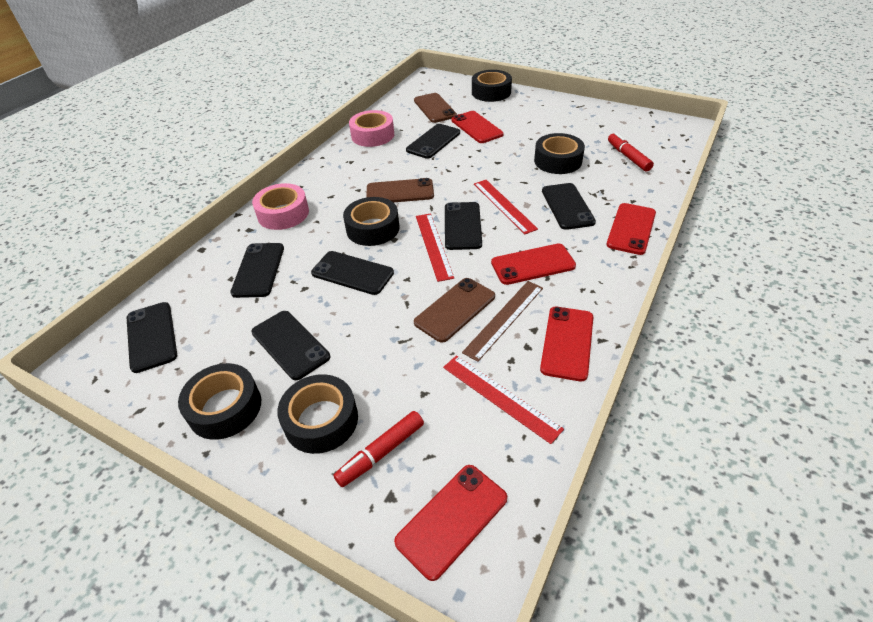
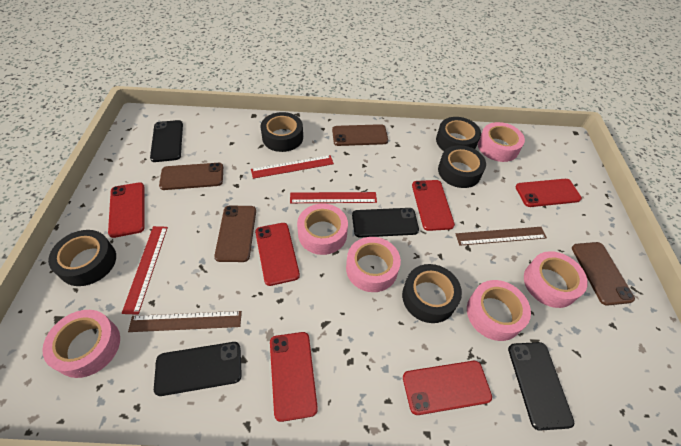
black phone: [127,302,177,373] [230,243,284,298] [251,311,330,380] [311,251,394,295] [406,124,460,159] [445,202,482,250] [542,183,596,230] = 7 -> [150,120,183,162] [154,342,242,396] [352,208,419,238] [508,342,574,431] = 4
brown phone: [367,178,434,203] [414,93,457,123] [414,278,495,343] = 3 -> [159,163,223,190] [214,206,256,262] [332,124,388,146] [572,242,635,306] = 4
brown ruler: [462,281,543,362] = 1 -> [128,311,242,332] [456,227,547,246] = 2
pink tape: [252,183,309,230] [349,110,394,147] = 2 -> [42,310,120,378] [297,203,348,255] [346,237,401,292] [467,280,531,341] [478,122,525,162] [524,251,588,308] = 6
red marker: [334,411,424,487] [608,133,654,172] = 2 -> none = 0
red phone: [394,465,507,581] [452,111,504,143] [491,243,576,285] [540,307,593,381] [606,203,656,255] = 5 -> [108,182,145,238] [255,223,300,286] [270,332,318,422] [403,361,492,415] [412,180,455,231] [516,179,582,207] = 6

